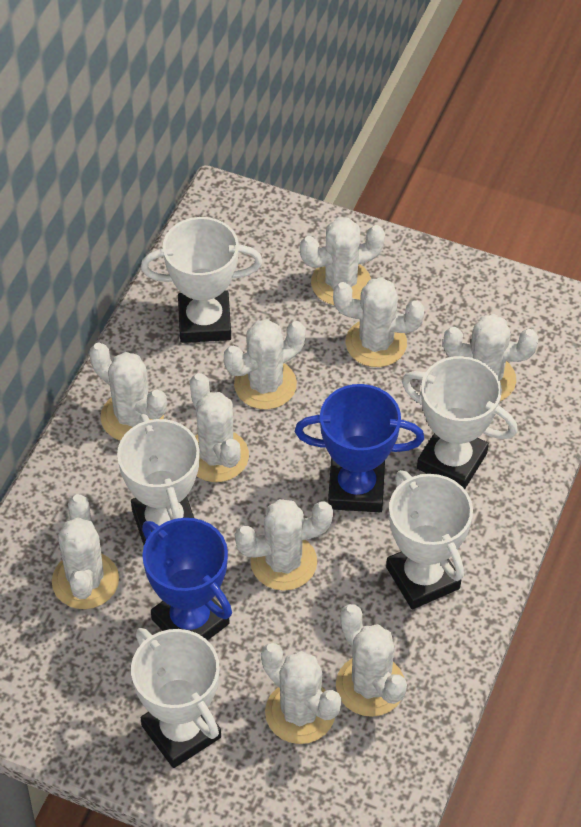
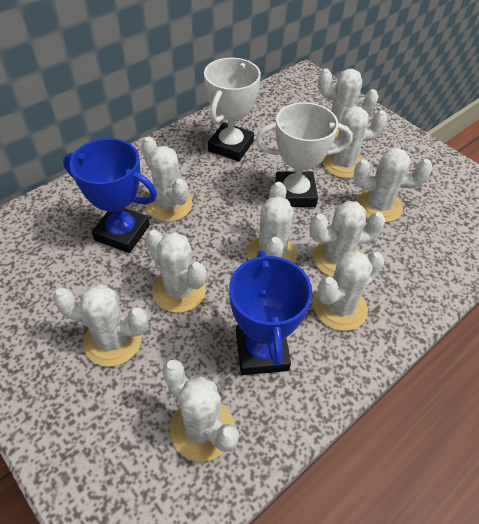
white trophy: [117,414,200,545] [131,628,221,768] [141,217,263,343] [386,470,473,609] [402,356,518,489] = 5 -> [204,58,261,161] [256,102,353,207] = 2

